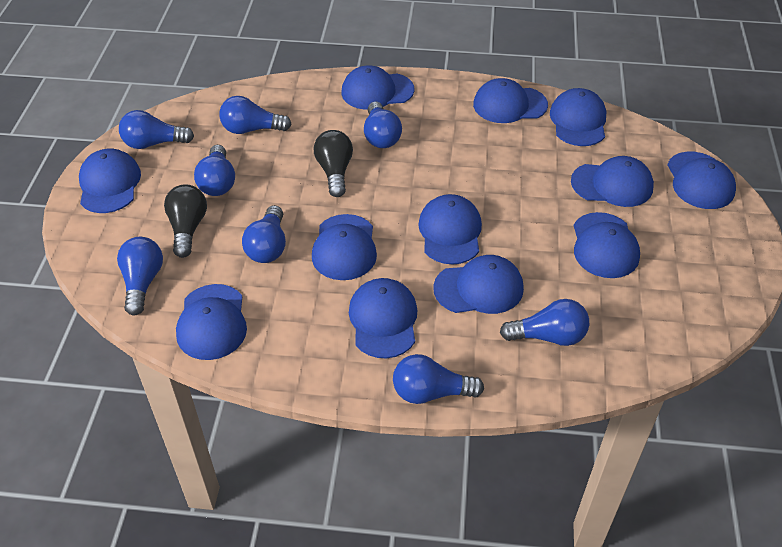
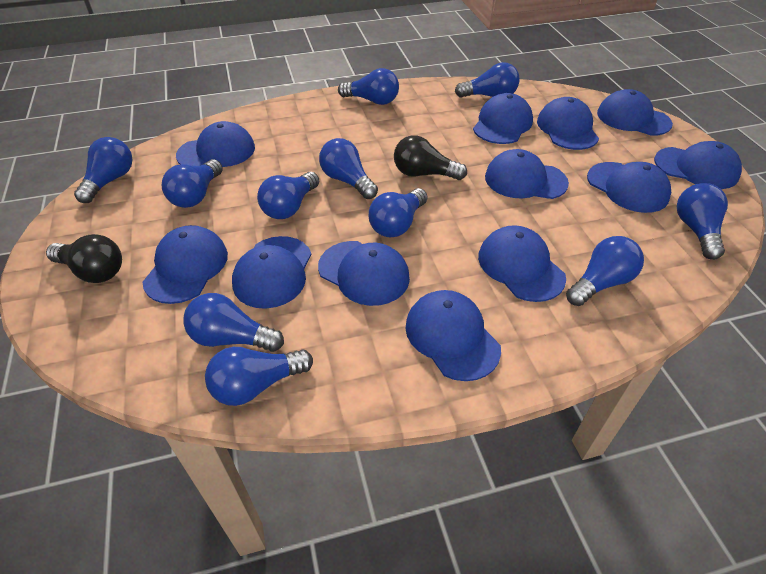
blue light bulb: [117,237,163,315] [119,110,194,149] [194,145,235,196] [219,96,292,134] [242,205,286,263] [364,102,402,148] [393,354,484,404] [500,299,589,346] = 8 -> [74,137,133,203] [162,159,223,208] [183,293,284,352] [205,347,313,406] [257,172,319,219] [319,138,378,199] [338,68,399,105] [369,188,427,237] [455,62,520,98] [566,236,644,306] [677,183,728,260] = 11

